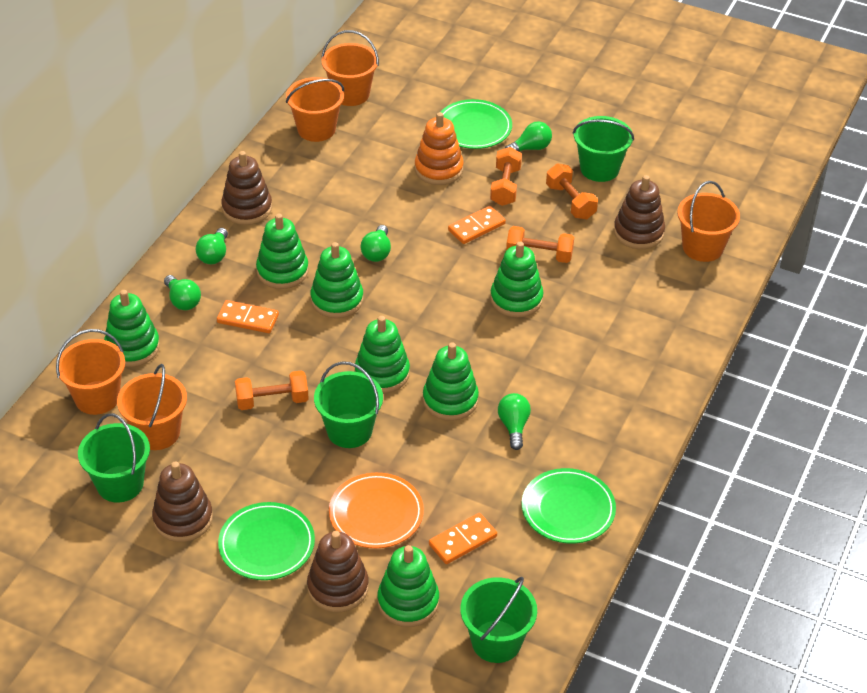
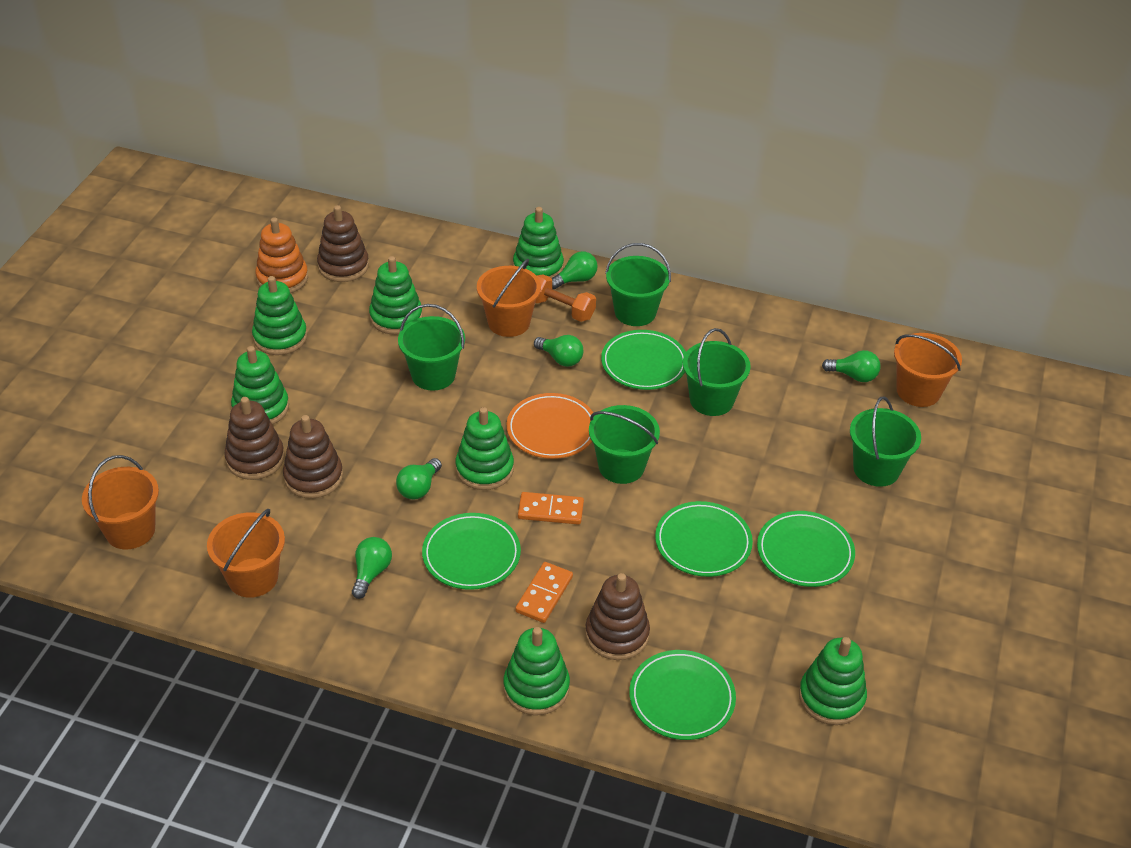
green bucket: [78,413,150,503] [314,361,383,448] [460,576,537,663] [573,116,634,182] = 4 -> [398,304,465,391] [589,405,660,484] [605,243,671,326] [683,328,751,416] [850,397,921,487] = 5
green plate: [218,502,315,580] [441,99,512,149] [522,468,616,544] = 3 -> [422,513,521,590] [601,330,686,390] [629,650,736,740] [655,501,753,577] [757,511,855,587] = 5
orange bucket: [56,329,125,415] [117,364,187,450] [286,77,344,142] [322,30,379,106] [677,181,740,262] = 5 -> [82,455,159,550] [207,509,285,598] [477,259,541,337] [894,333,962,407] = 4
orange domino: [217,300,279,333] [429,513,497,564] [448,206,506,244] = 3 -> [515,562,573,623] [518,492,584,525] = 2
orange dumbbell: [235,370,309,410] [490,147,522,206] [506,226,574,263] [546,164,598,219] = 4 -> [535,274,596,322] = 1

